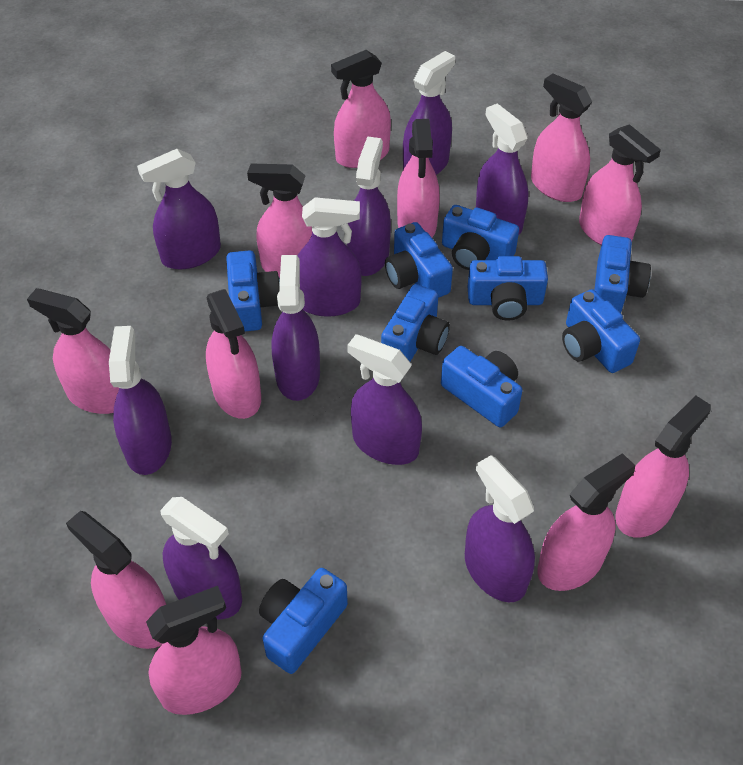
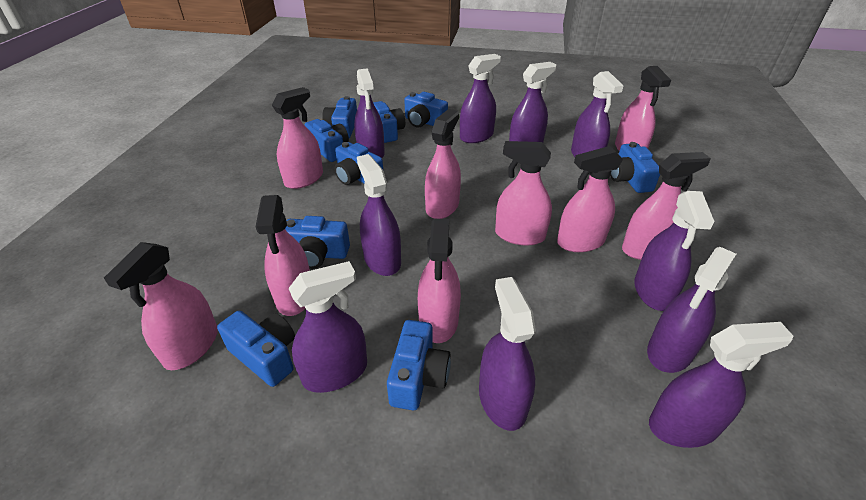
pink spray bottle: [27,288,119,414] [66,511,166,649] [146,586,242,715] [206,289,261,419] [247,163,312,278] [331,50,391,168] [397,119,440,237] [531,73,592,202] [537,453,635,591] [579,124,661,246] [615,396,711,538] = 11 -> [104,242,218,370] [256,195,310,316] [272,87,323,189] [418,219,461,343] [425,109,461,219] [495,141,552,246] [557,146,623,252] [615,66,671,151] [622,152,711,260] = 9

